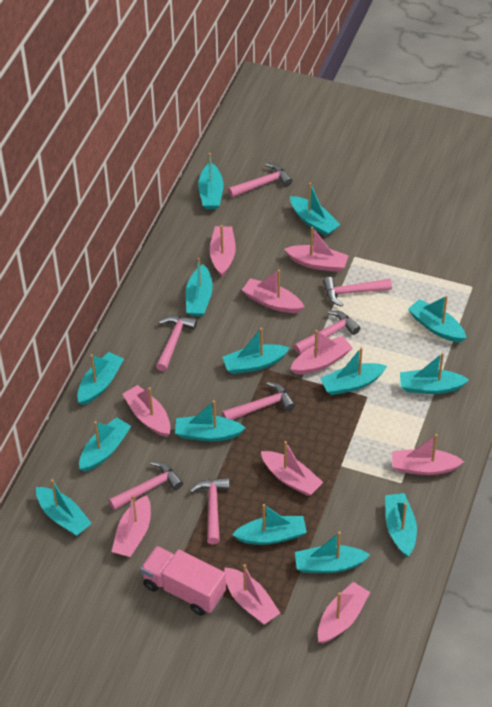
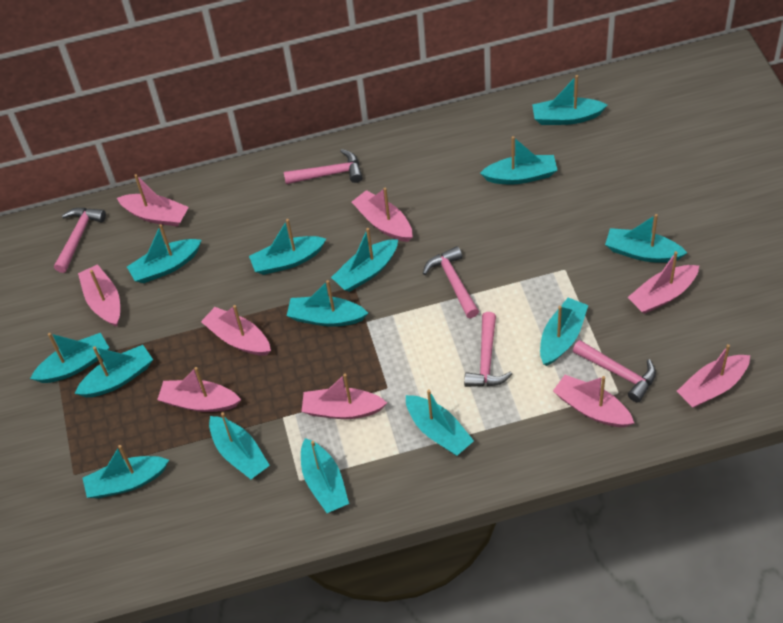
pink boat: [112,495,151,557] [123,385,171,437] [210,225,236,277] [224,564,280,625] [242,269,304,313] [261,441,323,496] [284,227,349,272] [290,330,353,374] [318,582,370,643] [392,434,464,475] = 10 -> [78,264,120,327] [117,174,189,227] [157,367,241,412] [201,305,271,356] [301,374,387,419] [352,187,413,242] [553,375,634,427] [628,251,699,314] [677,344,750,408] = 9
pink hammer: [108,462,183,510] [156,315,197,371] [190,478,230,544] [222,382,295,420] [228,163,292,198] [294,311,360,354] [323,277,392,307] = 7 -> [54,208,106,273] [284,149,363,184] [423,246,479,318] [464,312,512,387] [573,340,656,403] = 5
pink truck: [140,546,226,616] = 1 -> none = 0

